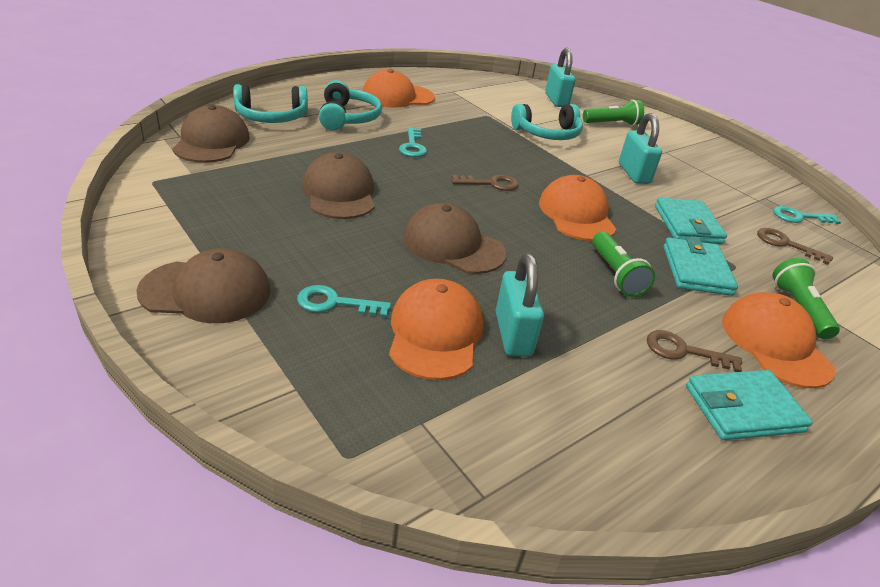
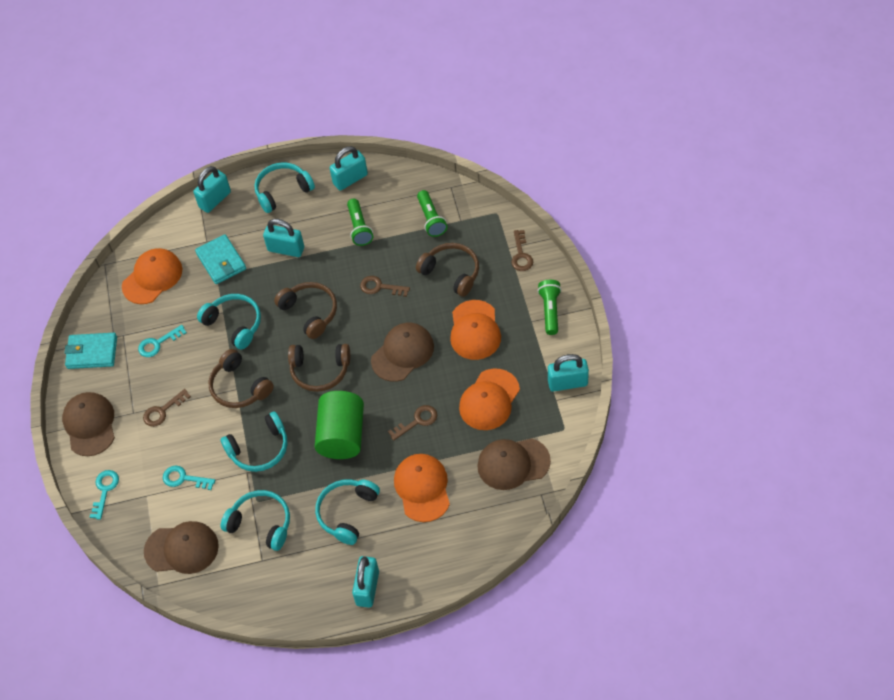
brown headphones: none = 0 -> [208,349,274,408] [274,282,337,339] [288,344,350,392] [416,243,479,297] = 4
brown key: [452,175,519,191] [647,330,742,372] [757,228,833,265] = 3 -> [143,389,191,427] [360,276,410,297] [388,405,437,441] [511,230,533,271] = 4
green cylinder: none = 0 -> [315,391,364,459] = 1
turquoise headphones: [233,84,308,123] [319,80,382,130] [511,104,583,140] = 3 -> [197,294,261,349] [220,412,288,472] [221,490,290,551] [254,162,315,213] [315,479,380,545] = 5
turquoise padlock: [496,253,544,357] [545,48,576,107] [619,113,662,184] = 3 -> [193,166,231,213] [263,219,304,257] [330,146,368,191] [352,556,379,608] [548,354,589,392] = 5
turquoise wallet: [655,197,727,244] [663,237,738,296] [686,370,813,440] = 3 -> [64,333,117,369] [195,234,246,284] = 2

